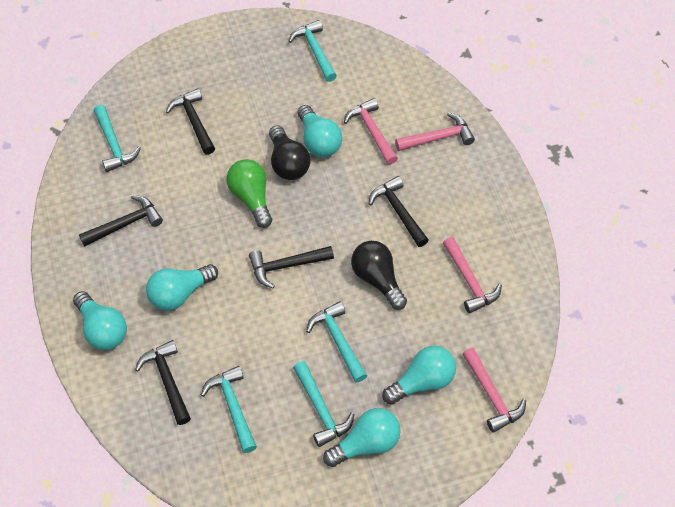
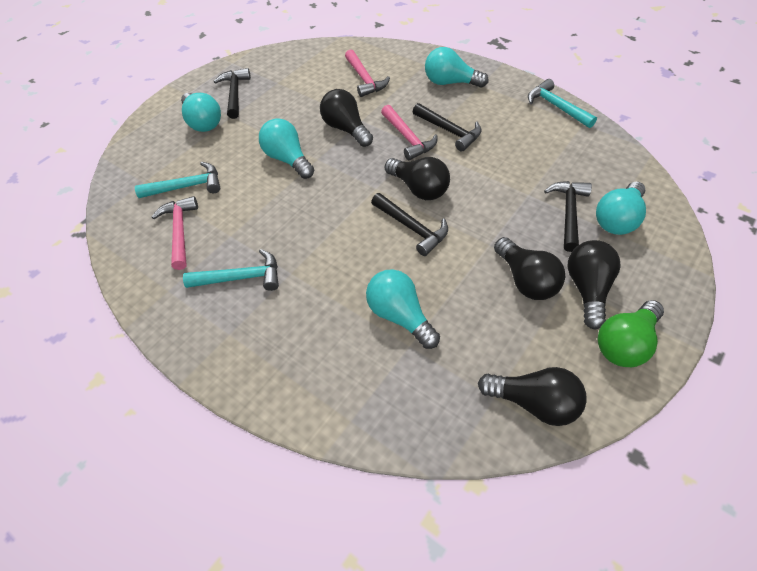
black hammer: [79,195,163,247] [135,340,191,425] [166,88,215,155] [249,246,334,288] [369,176,429,247] = 5 -> [214,68,251,119] [371,193,448,256] [412,103,482,151] [544,181,592,252] = 4
black light bulb: [269,125,310,180] [351,241,407,310] = 2 -> [320,89,373,147] [385,157,450,200] [478,367,587,426] [494,237,565,300] [568,240,621,330] = 5
pink hammer: [344,98,398,165] [395,112,475,151] [443,237,502,314] [462,347,526,433] = 4 -> [152,196,198,270] [345,50,390,97] [381,105,438,160] = 3
turquoise hammer: [94,105,141,172] [201,366,257,453] [288,20,337,82] [293,361,354,447] [306,301,367,383] = 5 -> [135,162,220,198] [183,249,279,291] [528,79,597,128] = 3

